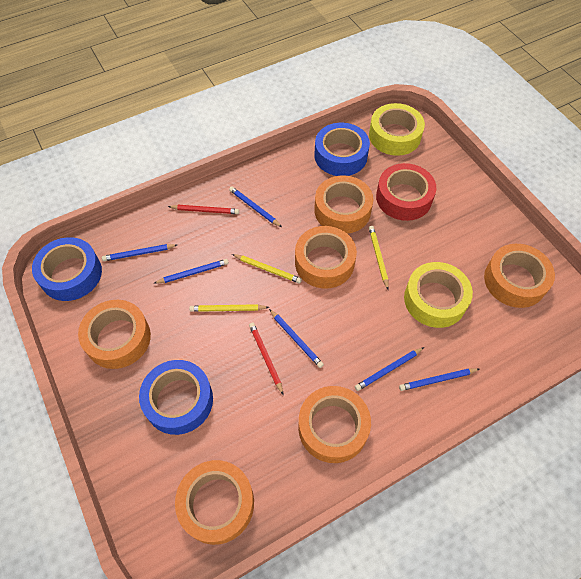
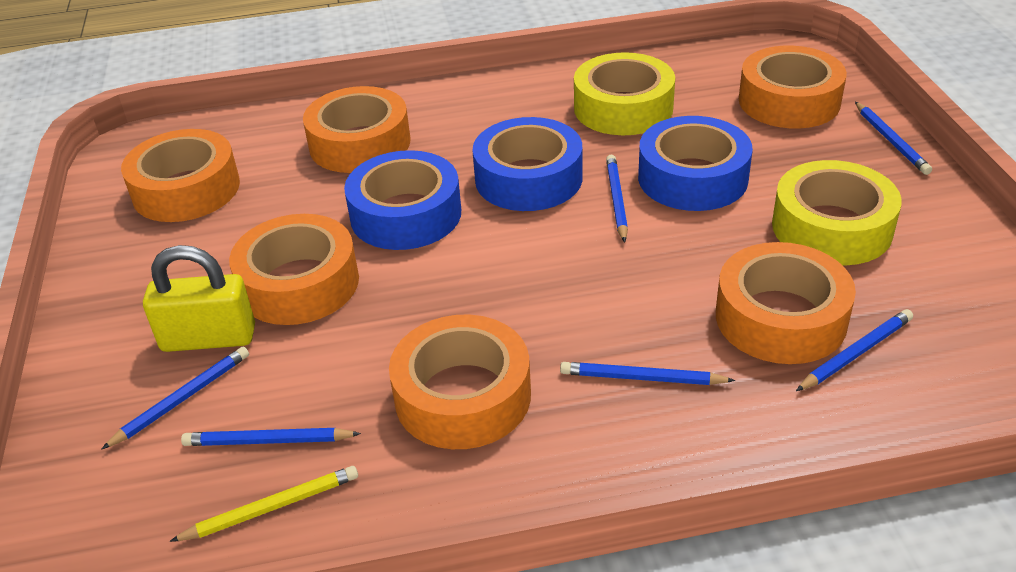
red pencil: [168,205,239,214] [249,322,284,395] = 2 -> none = 0
red tape: [376,163,436,221] = 1 -> none = 0
yellow padlock: none = 0 -> [143,245,255,352] = 1
yellow pencil: [189,304,269,312] [232,254,302,283] [369,226,389,289] = 3 -> [170,466,358,542] = 1

